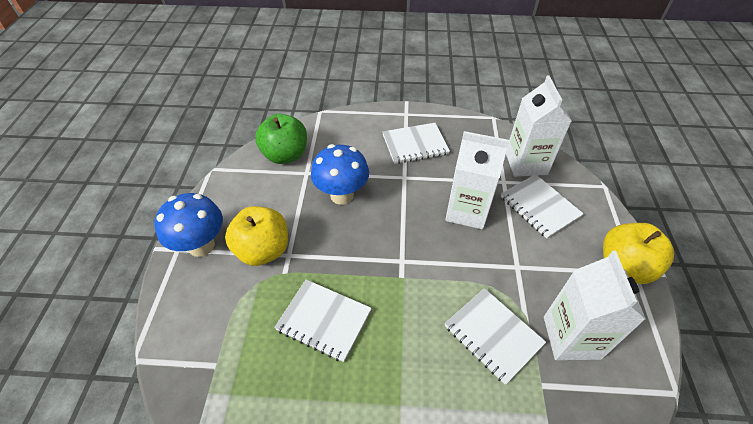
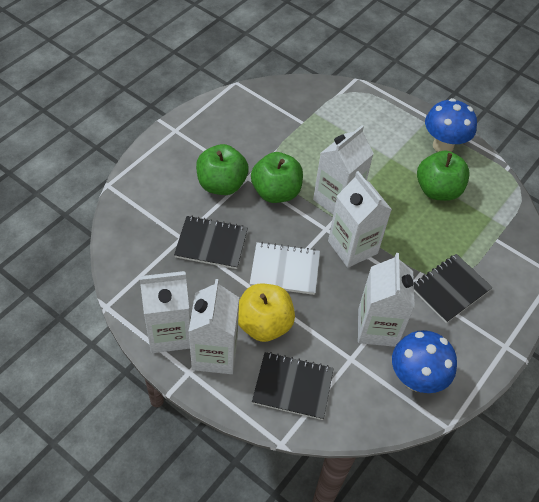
black notebook: none = 0 -> [174,216,248,269] [252,352,334,420] [414,254,493,323] = 3
green apple: [255,114,307,164] = 1 -> [196,144,249,195] [251,152,303,203] [417,151,470,201] = 3
white carton: [445,131,509,229] [506,75,572,177] [544,251,646,360] = 3 -> [139,271,190,353] [189,279,239,374] [313,125,374,214] [328,171,392,268] [358,253,415,347] = 5
white notebook: [274,279,372,362] [382,123,450,164] [445,288,546,385] [501,174,584,239] = 4 -> [250,242,320,295] = 1
yellow apple: [225,206,288,266] [603,223,674,284] = 2 -> [238,284,295,342] = 1

